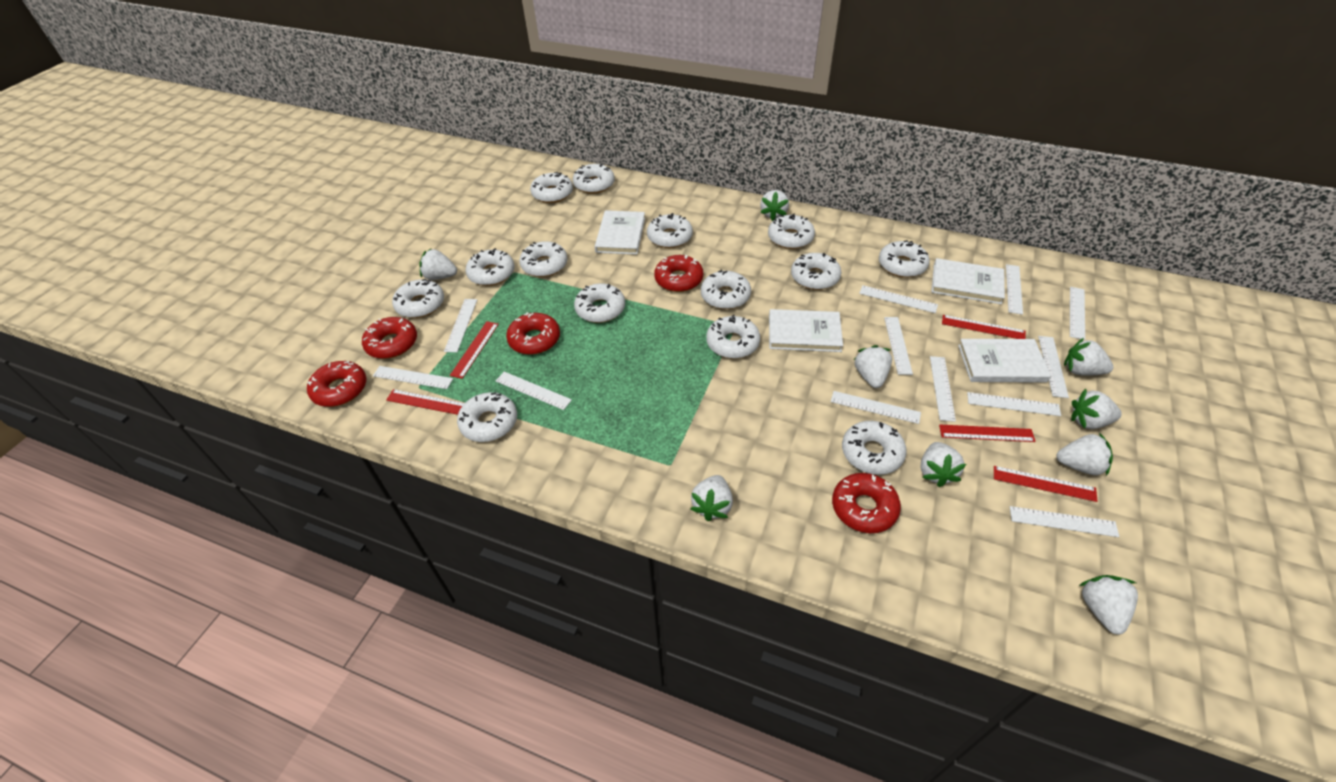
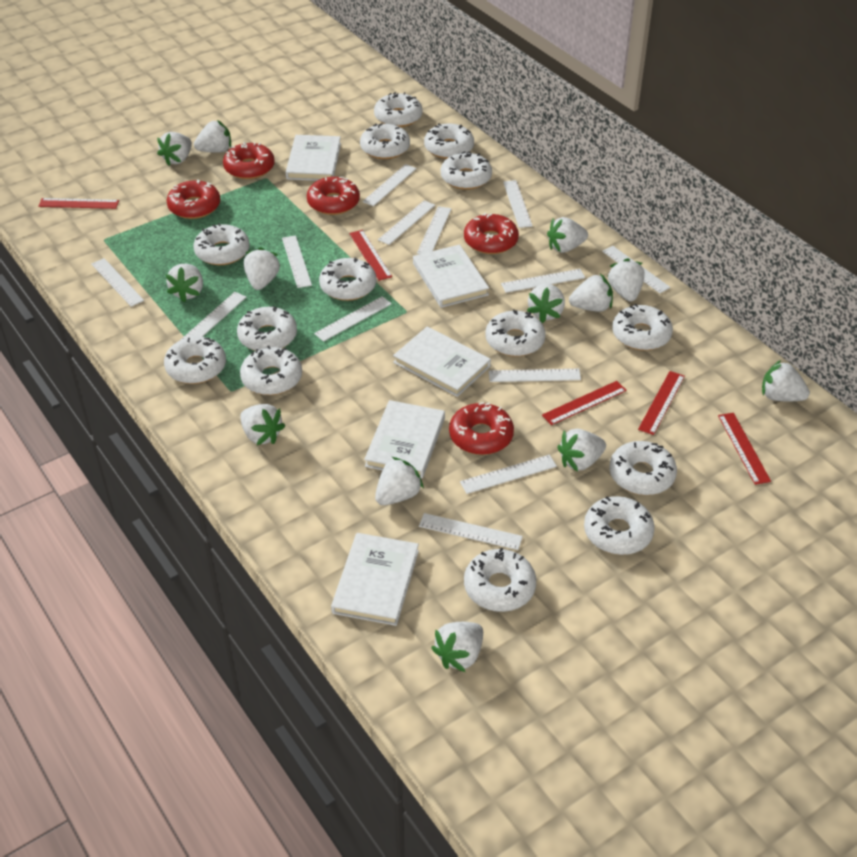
white book: [595,210,645,255] [769,309,843,352] [931,258,1005,304] [958,339,1051,383] = 4 -> [285,135,341,181] [331,533,419,626] [364,400,445,478] [393,327,491,397] [413,245,489,308] = 5
white ruler: [373,366,453,389] [444,299,477,353] [496,372,572,410] [831,391,921,424] [859,285,938,313] [884,317,913,375] [930,356,956,422] [967,392,1061,416] [1006,264,1023,315] [1010,506,1119,537] [1038,336,1069,398] [1070,287,1085,340] = 12 -> [91,258,144,307] [181,292,246,340] [282,235,312,288] [314,296,392,342] [362,164,417,206] [378,200,435,245] [417,206,451,254] [419,513,523,550] [460,455,557,494] [489,369,581,382] [501,269,585,293] [503,180,533,228] [602,246,671,293] = 13
white strawberry: [419,248,457,280] [691,475,733,521] [760,190,789,221] [854,345,892,388] [921,442,966,487] [1056,433,1113,476] [1064,338,1113,376] [1071,389,1122,429] [1079,575,1138,635] = 9 -> [157,132,192,166] [165,264,203,302] [194,120,231,153] [240,404,285,445] [244,247,280,290] [375,457,424,505] [431,622,483,672] [527,284,565,323] [547,217,588,253] [557,429,606,472] [569,274,613,312] [607,258,645,301] [762,360,810,401] = 13

